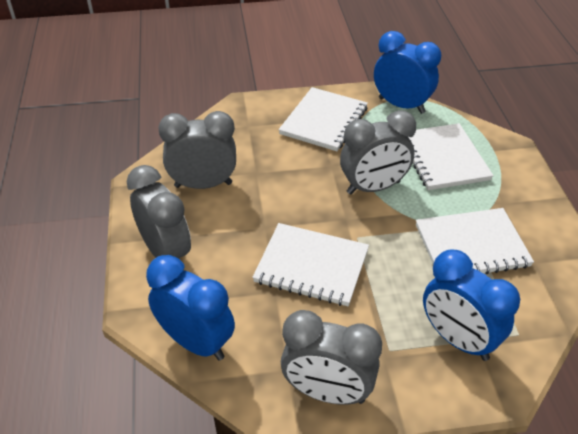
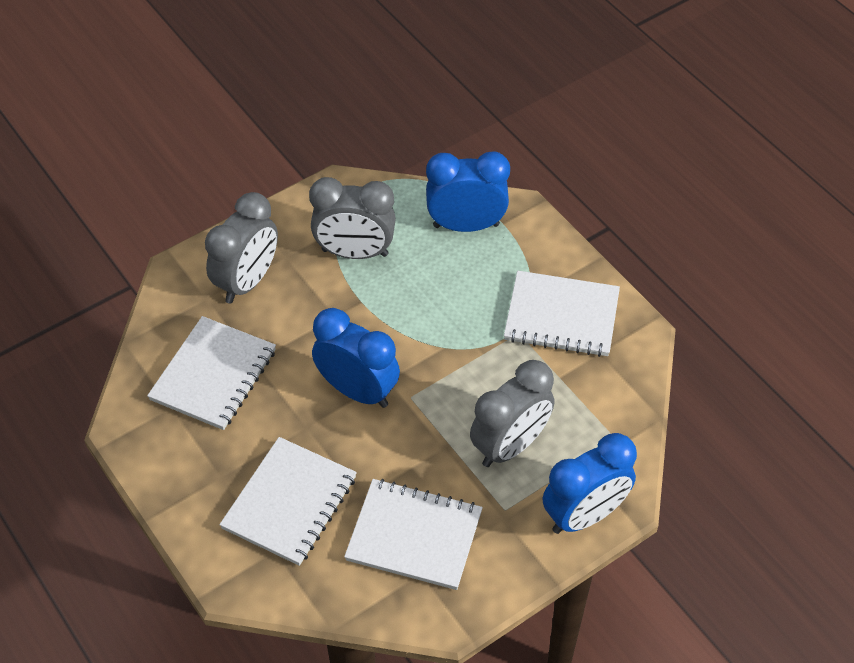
grey clock: [127,165,191,258] [158,111,236,189] [281,310,382,405] [340,110,416,195] = 4 -> [205,192,278,304] [309,177,396,259] [470,360,555,467] = 3

